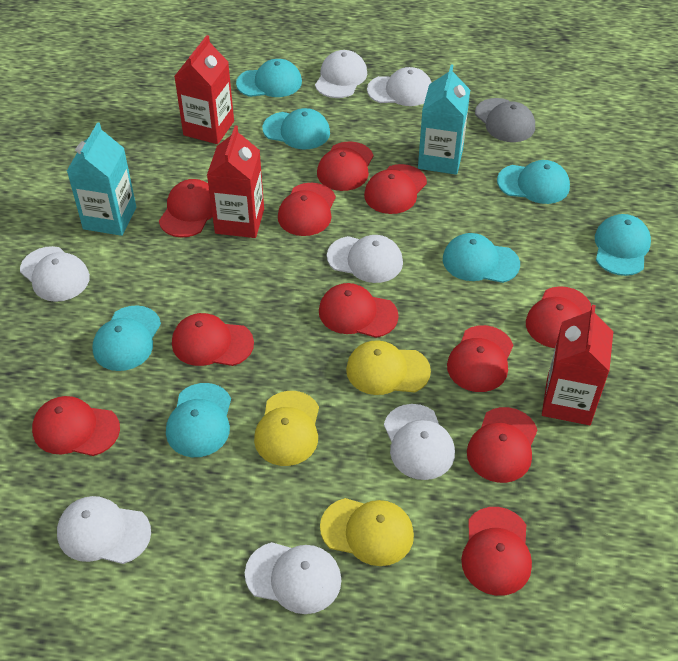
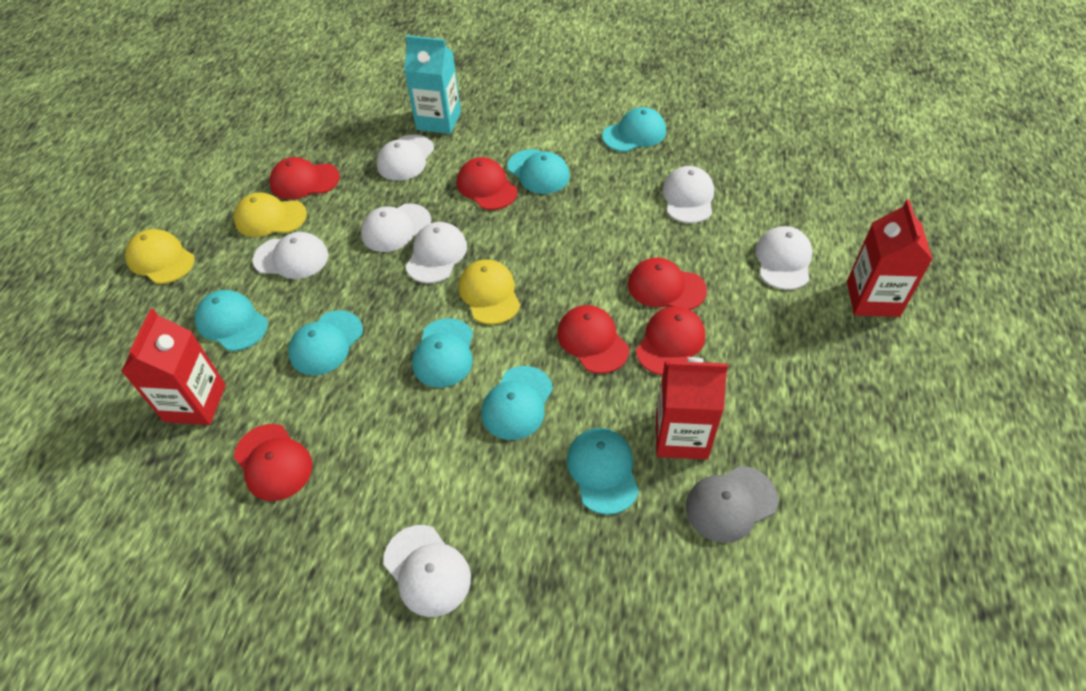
red cap: [32,396,120,456] [159,179,213,237] [172,313,254,366] [278,183,336,236] [317,141,373,191] [319,283,399,338] [364,164,427,214] [447,325,513,392] [461,507,532,596] [467,407,537,483] [526,286,592,348] = 11 -> [234,424,312,501] [269,157,340,199] [457,157,518,210] [557,305,629,374] [628,257,707,310] [636,306,705,375] = 6
turquoise carton: [67,123,136,236] [418,64,470,175] = 2 -> [404,35,461,134] = 1

